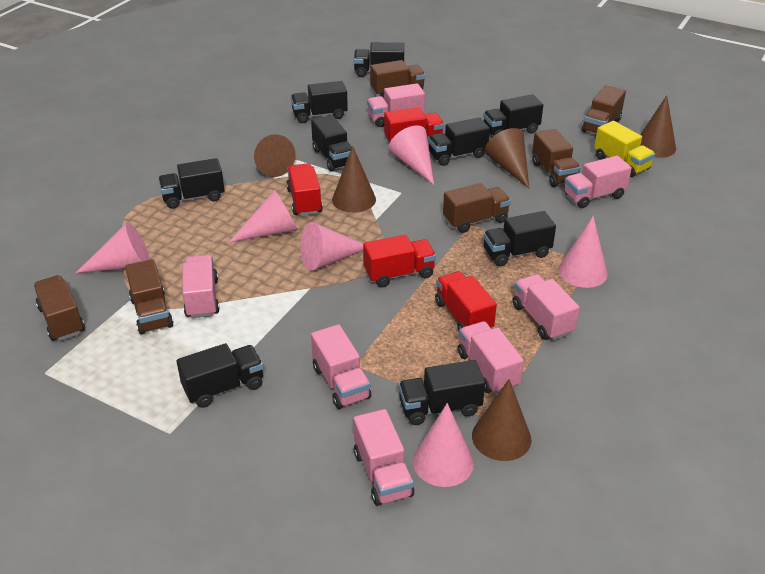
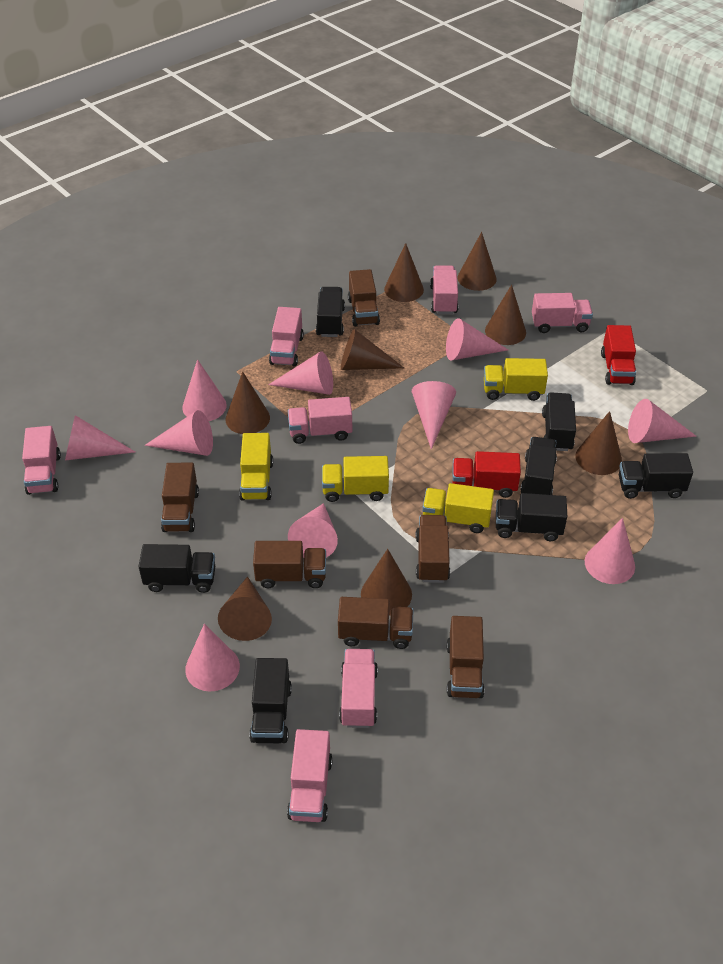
black truck: [158,158,225,209] [176,343,264,408] [291,81,348,123] [311,115,352,171] [354,42,404,77] [398,360,485,425] [428,117,490,166] [483,94,543,136] [483,211,556,266] = 9 -> [138,544,215,593] [249,658,292,743] [316,287,345,337] [496,493,567,541] [520,437,557,495] [542,392,576,451] [619,453,693,499] = 7
brown cone: [254,134,296,177] [332,146,376,213] [472,379,532,461] [485,128,529,188] [640,95,676,158] = 5 -> [218,577,272,641] [226,371,270,434] [341,329,404,370] [361,549,412,615] [384,243,424,302] [458,232,497,291] [485,285,526,345] [576,411,622,475] = 8
pink cone: [76,222,150,273] [228,190,298,243] [300,222,363,271] [389,125,434,185] [413,403,474,487] [558,216,608,288] = 6 -> [65,415,135,460] [144,410,213,456] [182,359,227,421] [185,624,240,692] [268,351,333,395] [288,503,338,558] [412,381,456,449] [446,318,508,361] [585,518,635,584] [628,399,697,443] = 10
red truck: [286,163,323,216] [363,235,436,287] [384,107,444,144] [435,271,497,331] = 4 -> [452,451,521,498] [601,325,636,385] = 2
yellow truck: [594,121,655,177] = 1 -> [239,433,273,501] [322,456,389,502] [422,483,494,533] [484,358,548,401] = 4

